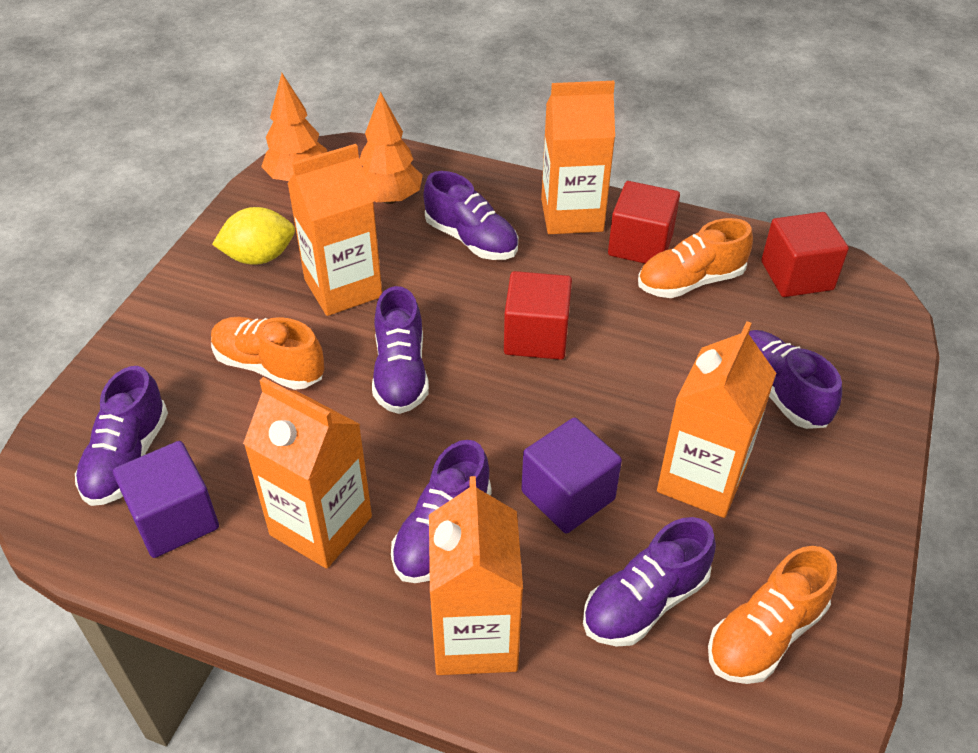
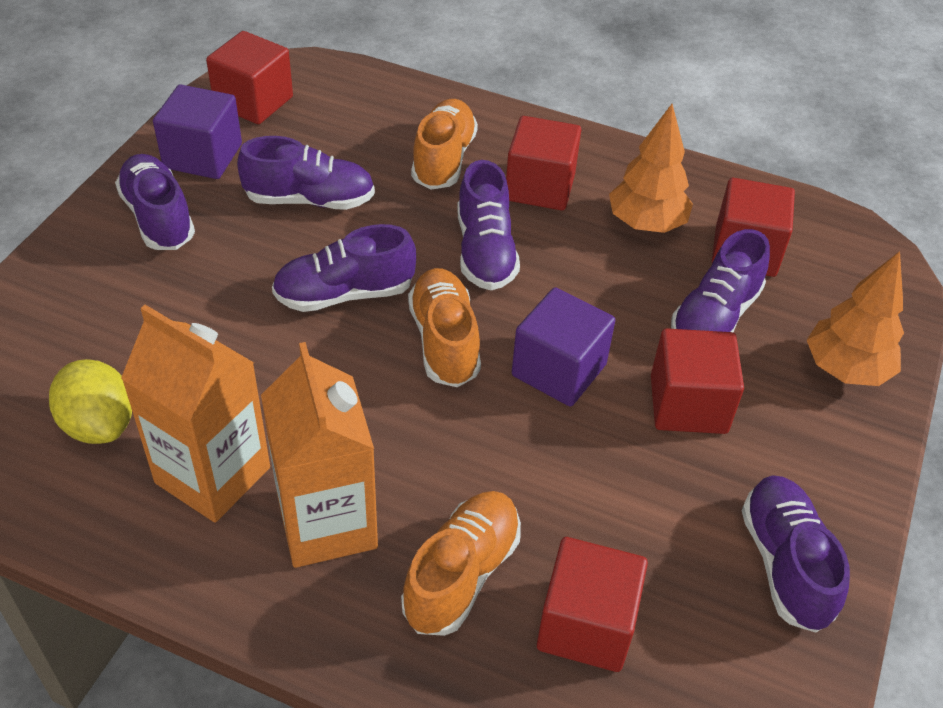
orange carton: [243,377,372,569] [288,144,382,316] [429,476,523,675] [541,81,615,234] [657,321,776,518] = 5 -> [121,305,270,522] [261,342,378,568] = 2
red cube: [504,271,572,360] [608,181,680,264] [761,212,849,297] = 3 -> [206,31,293,124] [506,116,581,210] [537,537,648,672] [651,328,744,434] [712,178,795,277] = 5

